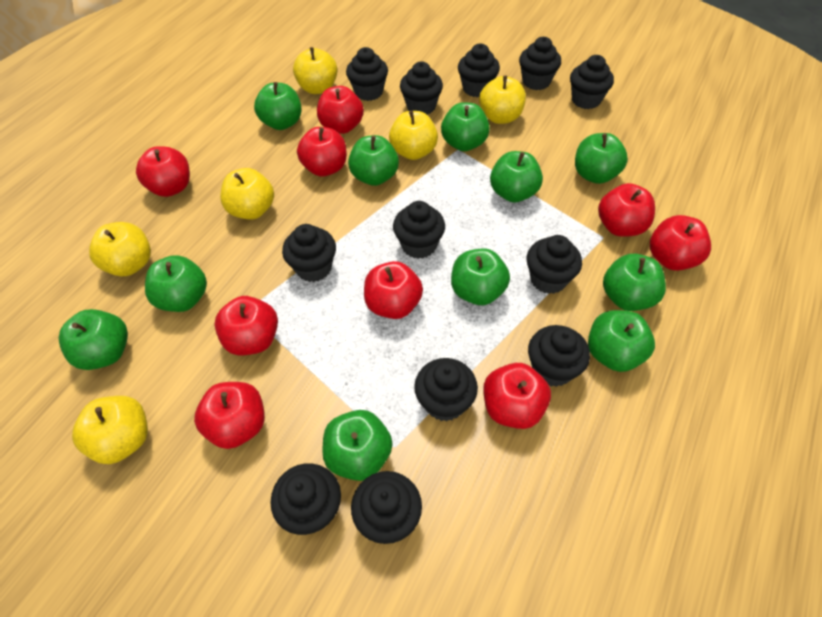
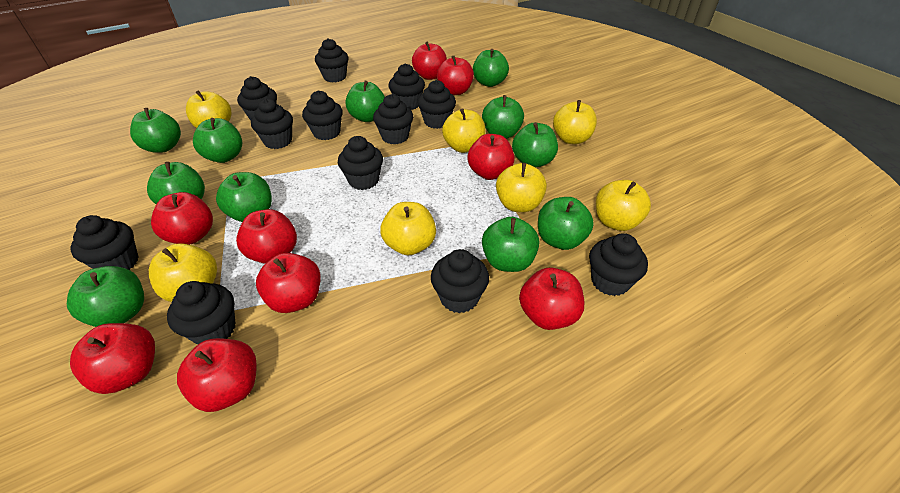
yellow apple: [72,396,148,464] [89,222,151,276] [220,168,274,220] [293,47,338,94] [389,111,438,160] [479,76,526,124] = 6 -> [149,243,217,302] [186,90,232,128] [380,202,436,255] [442,108,485,153] [496,163,547,212] [553,100,597,144] [596,180,651,231] = 7

